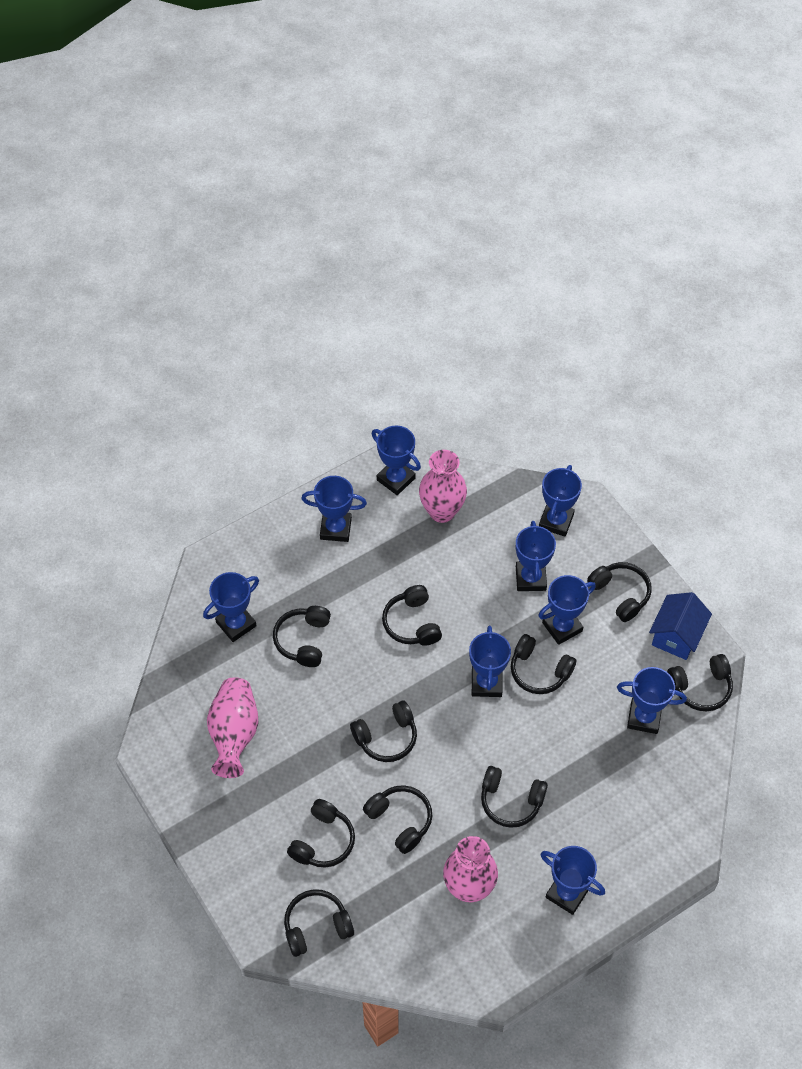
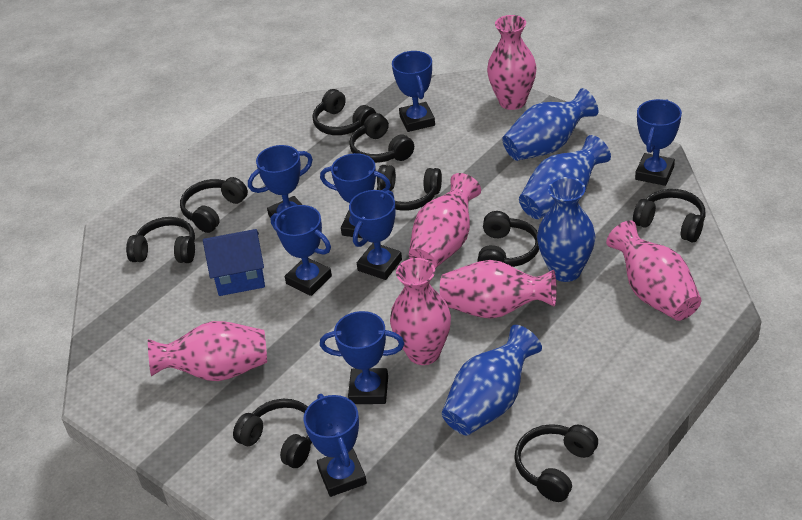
black headphones: [273,606,331,667] [284,889,354,957] [287,799,355,868] [350,701,417,762] [363,785,432,854] [382,585,442,646] [481,766,548,828] [511,634,576,694] [587,562,652,622] [667,654,733,711] = 10 -> [126,217,195,263] [180,177,248,233] [233,399,312,468] [313,89,376,135] [349,113,414,163] [377,165,442,211] [477,211,539,267] [514,424,598,502] [633,189,706,242] = 9
blue trophy: [203,572,259,642] [301,476,367,542] [372,426,421,495] [469,626,511,697] [516,521,556,591] [538,575,596,645] [539,465,582,536] [540,846,605,915] [617,667,687,734] = 9 -> [248,145,313,218] [271,205,332,296] [304,394,367,497] [320,153,391,238] [320,311,404,404] [349,190,402,280] [392,51,435,132] [635,99,682,186] = 8
blue vase: none = 0 -> [442,325,542,435] [502,88,598,161] [519,135,611,219] [537,177,596,282] = 4
pink vase: [207,677,258,778] [419,450,467,523] [443,836,498,902] = 3 -> [148,321,267,381] [390,258,451,365] [409,173,481,268] [440,260,557,319] [487,15,536,110] [606,220,701,321] = 6

